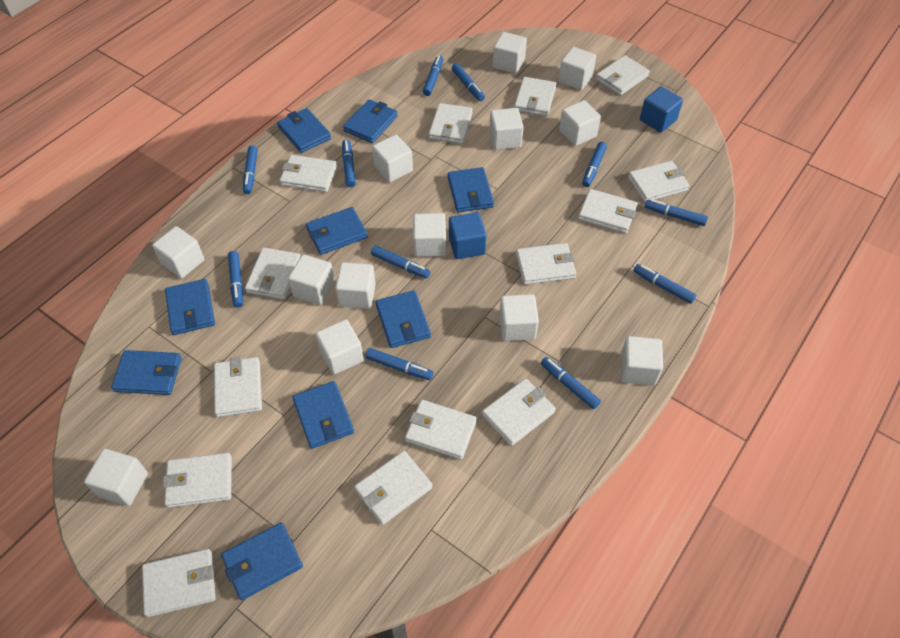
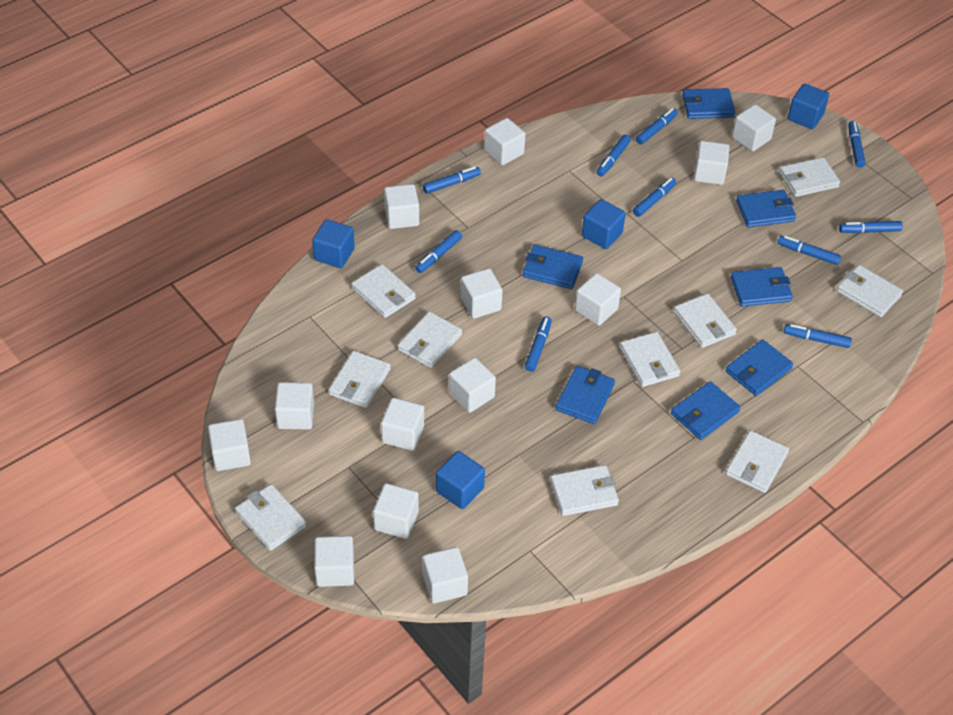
blue cube: [449,212,487,259] [640,86,683,132] = 2 -> [312,219,355,268] [436,451,485,509] [582,199,626,249] [788,83,829,129] = 4
blue marker: [228,251,243,307] [243,146,258,194] [342,140,356,187] [365,348,433,380] [371,245,430,279] [422,56,443,96] [452,63,485,101] [541,357,601,409] [582,142,607,187] [634,264,696,304] [645,199,708,226] = 11 -> [415,230,462,273] [423,167,481,194] [525,316,552,372] [596,134,631,176] [633,178,676,217] [636,108,678,145] [778,236,841,265] [784,324,852,348] [839,221,903,233] [848,121,866,167] = 10
blue wallet: [111,350,182,395] [165,279,215,335] [221,522,303,600] [277,108,331,153] [292,381,354,449] [306,207,368,255] [343,99,398,143] [376,290,431,348] [448,167,494,213] = 9 -> [522,245,583,289] [555,366,615,424] [671,381,740,440] [682,88,735,119] [726,339,793,396] [731,267,793,307] [736,190,796,227] = 7
white wallet: [142,549,216,617] [163,453,232,508] [214,357,262,417] [245,248,300,299] [280,155,337,192] [354,451,433,525] [405,400,477,460] [429,103,473,144] [482,378,556,446] [514,77,557,116] [516,243,576,285] [578,189,637,234] [596,55,650,95] [628,161,690,202] = 14 -> [235,484,307,551] [329,351,391,408] [352,264,416,318] [398,311,462,368] [550,465,619,516] [620,332,681,387] [674,293,737,348] [726,430,789,493] [779,157,840,197] [837,265,903,317] = 10

